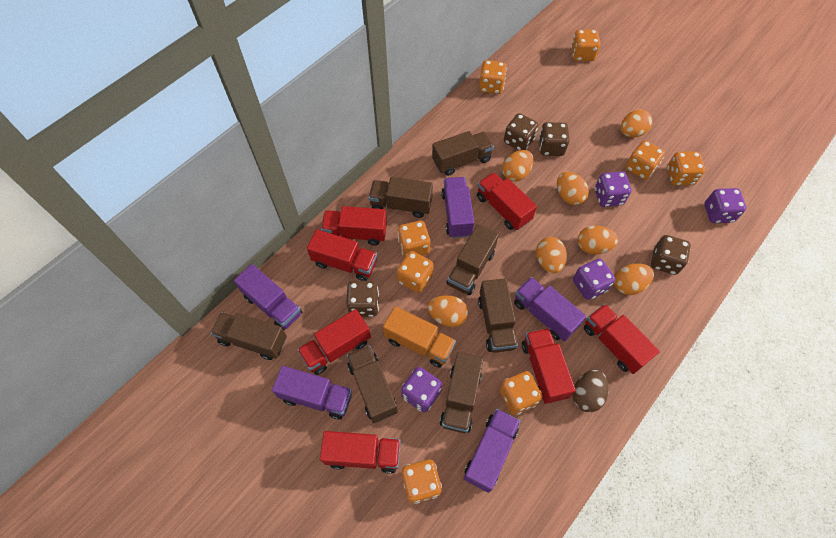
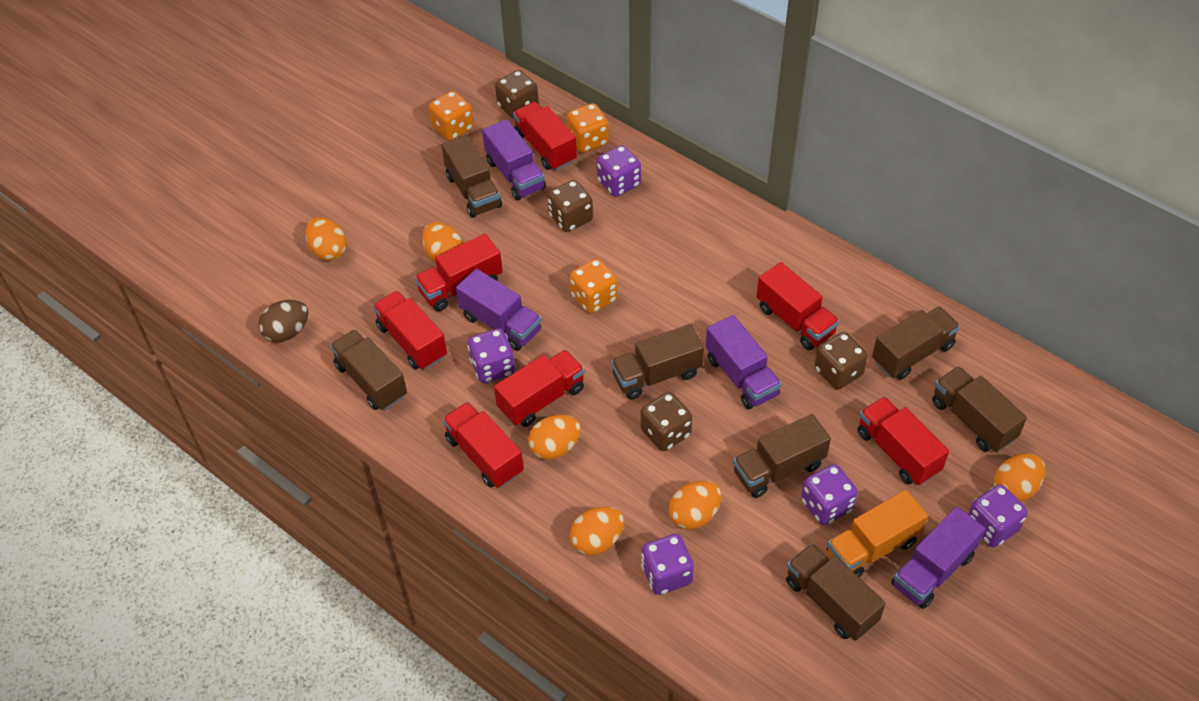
orange dice: [397,221,430,258] [397,251,434,293] [402,459,442,504] [479,60,507,94] [499,371,542,415] [571,30,600,61] [626,140,665,180] [667,151,705,186] = 8 -> [429,91,474,141] [567,103,609,153] [570,259,618,314] = 3
orange egg: [428,295,468,327] [502,150,534,182] [536,237,567,273] [557,172,589,205] [578,226,618,254] [614,263,654,295] [621,109,653,137] = 7 -> [306,217,347,261] [422,222,463,263] [528,415,581,460] [570,507,624,556] [669,481,721,530] [993,453,1045,502] = 6
purple dice: [401,367,442,412] [573,258,615,300] [595,171,631,207] [704,188,746,223] = 4 -> [468,328,515,383] [597,145,641,197] [641,534,694,595] [801,464,858,525] [968,484,1028,547] = 5
purple truck: [234,264,302,330] [272,366,352,420] [441,177,475,238] [464,409,520,493] [514,277,586,341] = 5 -> [456,269,541,351] [482,119,546,200] [706,315,782,409] [891,507,985,609] = 4

